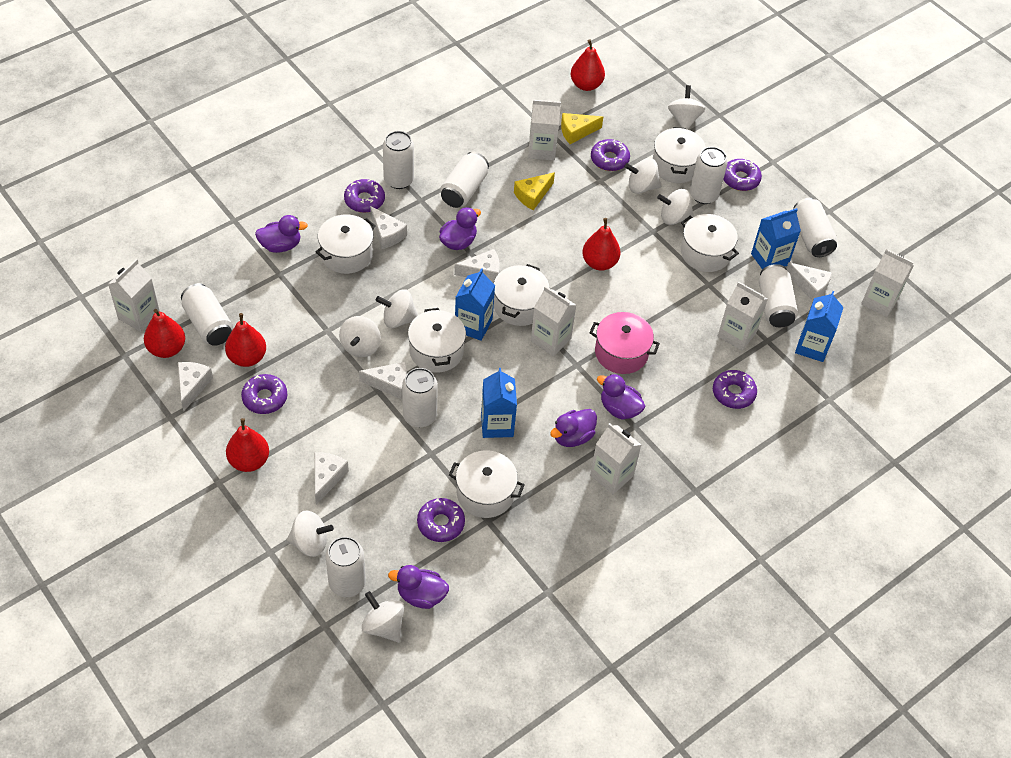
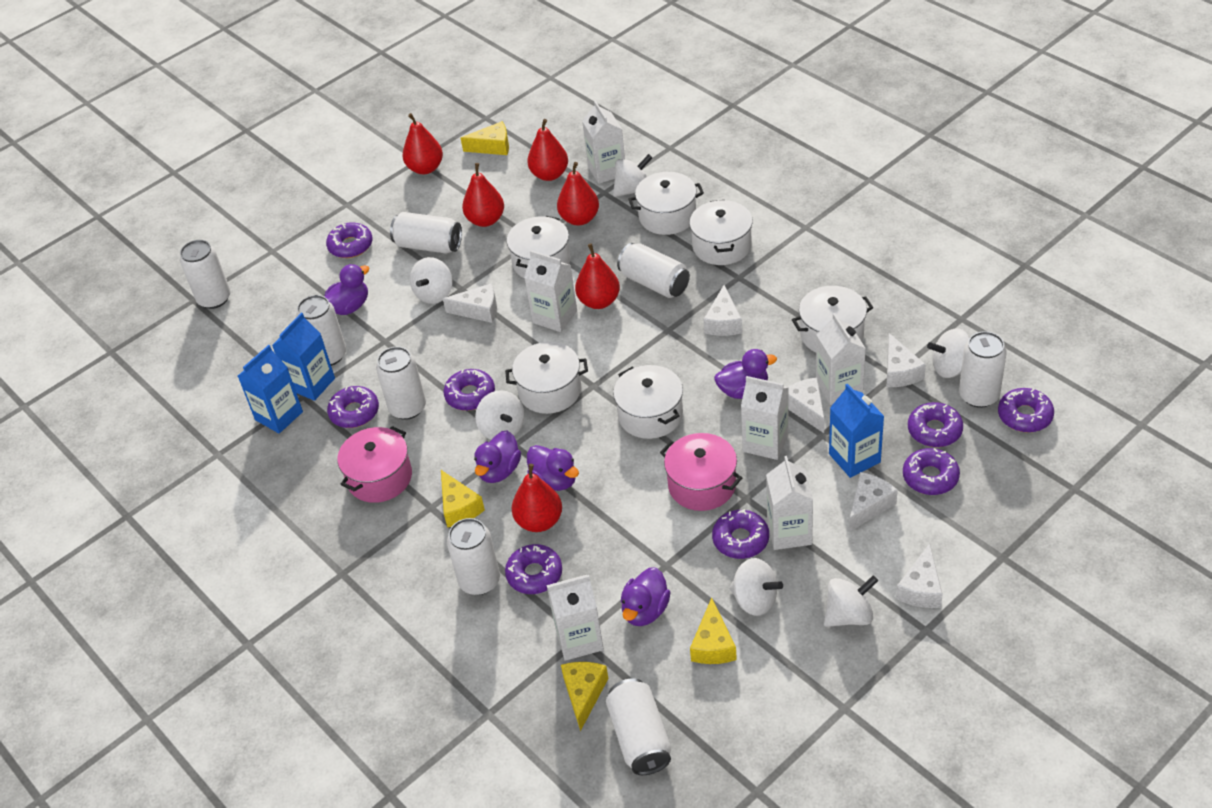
blue carton: [455,268,495,341] [481,368,517,438] [751,208,801,269] [795,291,843,362] = 4 -> [238,345,303,434] [272,312,335,401] [829,383,884,478] = 3
pink pot: [589,312,660,374] = 1 -> [338,426,412,503] [660,433,742,511] = 2
purple donut: [241,374,287,414] [344,179,385,213] [417,498,465,542] [591,139,630,171] [713,370,757,409] [723,159,762,191] = 6 -> [326,222,373,258] [327,386,379,428] [444,369,495,411] [505,544,562,594] [712,509,769,559] [903,448,960,495] [908,402,963,447] [998,388,1054,432] = 8
red pear: [144,309,185,358] [225,313,266,367] [226,418,269,472] [571,39,605,91] [582,218,620,271] = 5 -> [402,113,443,174] [462,163,504,227] [511,464,562,532] [527,119,568,181] [557,162,599,225] [575,244,620,309] = 6
white spinning top: [287,510,334,557] [339,316,381,357] [362,591,404,642] [376,289,418,328] [625,158,661,194] [657,189,694,225] [668,85,705,130] = 7 -> [410,257,452,304] [475,390,524,440] [613,154,652,197] [729,558,783,616] [824,576,878,627] [927,328,970,378] = 6
yellow cheese: [514,172,555,210] [561,113,603,144] = 2 -> [441,470,485,528] [461,121,509,155] [561,662,608,731] [690,597,737,664] = 4

